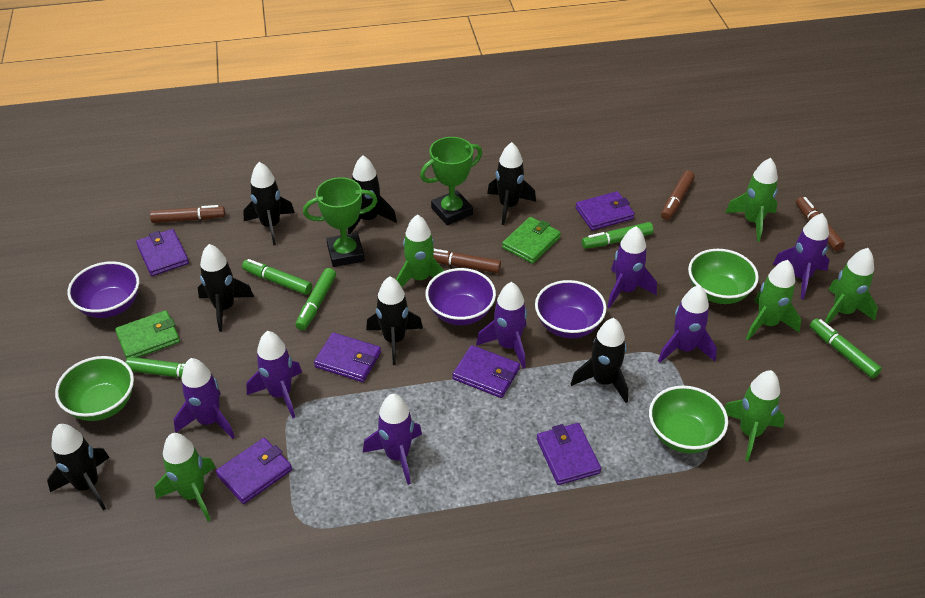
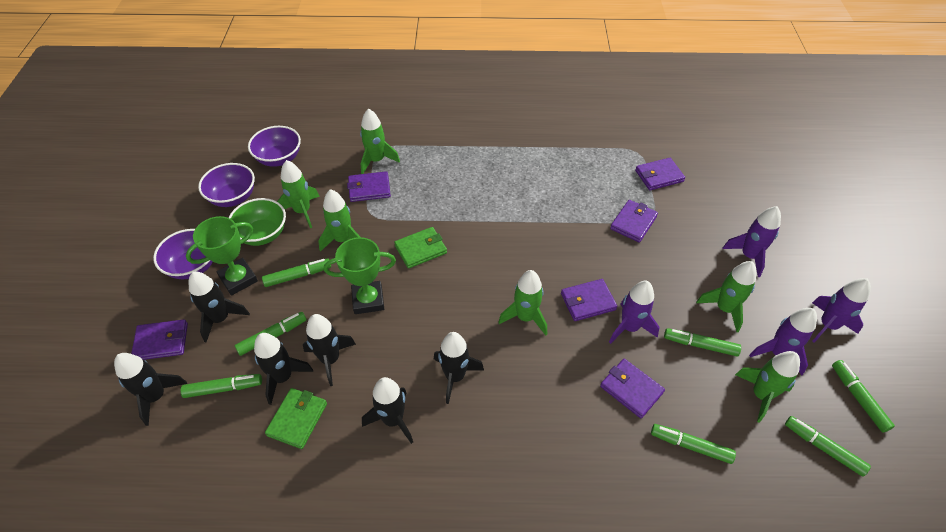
black rocket: [47,424,110,511] [198,244,254,332] [243,162,295,246] [348,155,397,234] [366,277,423,365] [487,142,536,225] [571,318,628,403] = 7 -> [114,353,187,426] [189,272,250,342] [254,333,313,405] [303,314,356,386] [362,377,413,444] [434,332,484,404] = 6
brown marker: [150,205,225,223] [433,249,501,273] [661,170,695,220] [796,197,845,251] = 4 -> none = 0
green bowl: [55,356,134,421] [649,386,728,453] [688,249,759,304] = 3 -> [228,198,286,246] = 1
green marker: [125,357,209,379] [242,259,312,295] [296,268,336,330] [582,222,653,249] [810,318,882,378] = 5 -> [181,374,262,398] [235,312,307,356] [262,258,331,287] [651,424,736,464] [664,328,741,357] [785,416,871,477] [832,360,895,433] = 7
purple rocket: [174,358,235,439] [246,331,302,418] [363,394,422,485] [476,282,527,369] [607,226,657,308] [658,285,717,363] [772,213,829,300] = 7 -> [609,281,660,344] [722,206,781,277] [749,308,817,376] [812,278,871,343] = 4

